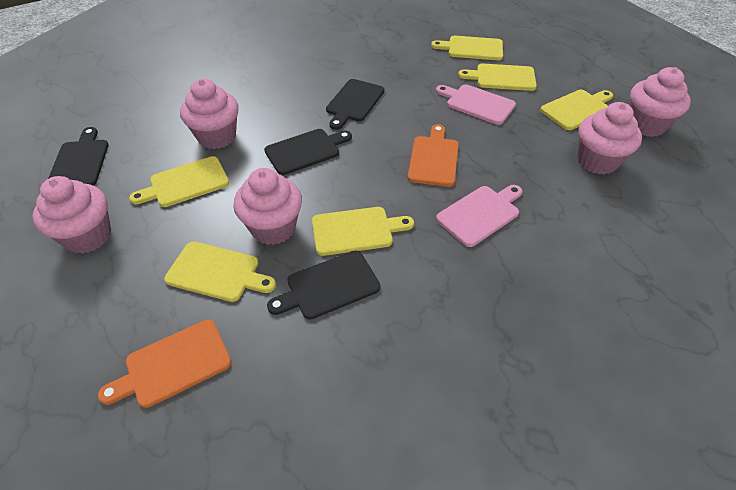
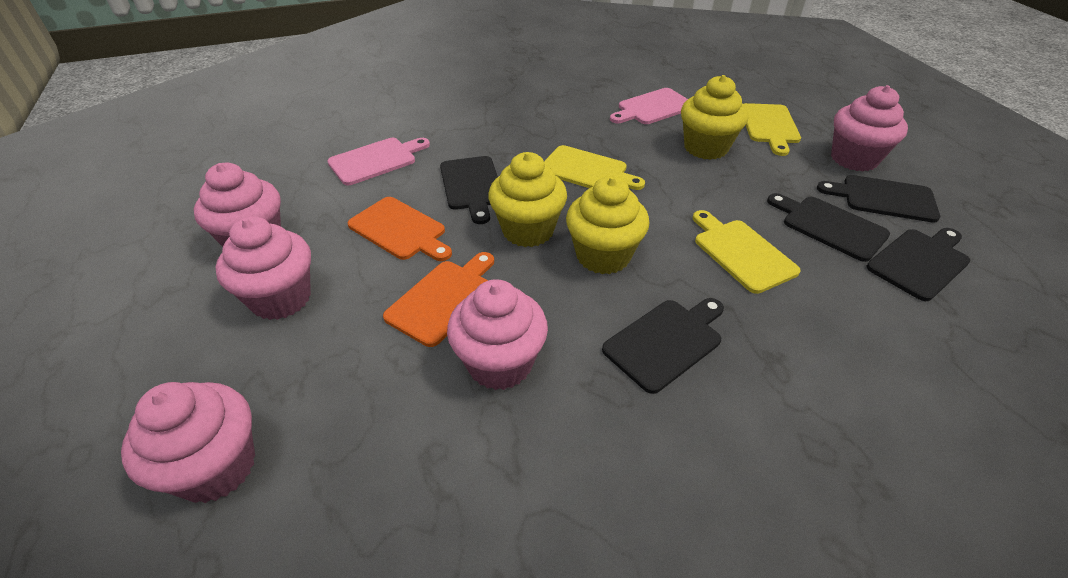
black cutting board: [48,127,109,186] [264,129,352,175] [267,251,381,320] [326,79,384,130] = 4 -> [440,156,498,224] [602,298,724,394] [767,193,890,262] [817,175,940,223] [867,228,970,301] = 5
yellow cupcake: none = 0 -> [488,152,567,247] [566,176,649,274] [681,75,748,160] = 3
yellow cutting board: [129,156,229,207] [164,241,276,302] [312,207,414,256] [431,36,503,60] [458,64,537,91] [540,90,613,130] = 6 -> [544,145,645,190] [693,210,801,294] [743,103,801,156] = 3

